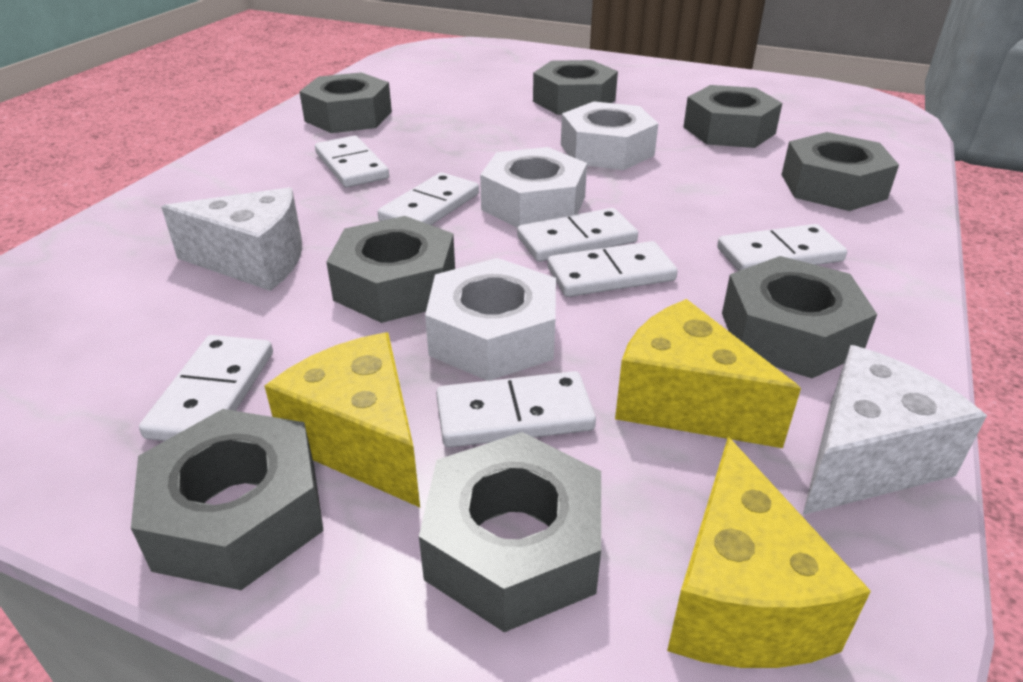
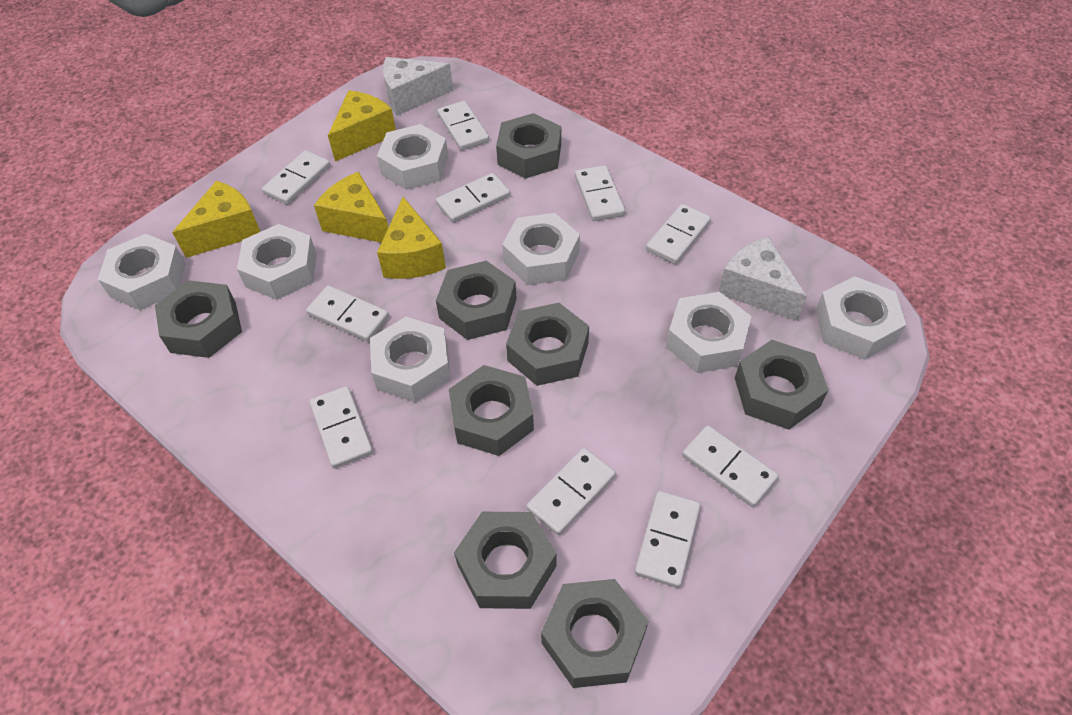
white domino: [139,335,273,441] [315,136,389,188] [378,172,479,225] [436,371,596,448] [517,208,638,262] [548,241,678,297] [717,224,847,271] = 7 -> [262,150,330,205] [306,285,389,342] [309,386,373,469] [436,173,510,223] [437,101,489,151] [526,448,616,535] [575,165,625,221] [635,491,700,588] [646,204,711,264] [682,425,778,507] = 10
white nut: [425,258,556,381] [480,147,587,228] [561,101,658,170] = 3 -> [98,234,185,310] [237,224,317,300] [370,317,451,402] [377,124,448,190] [502,213,580,285] [666,292,751,373] [815,276,906,360] = 7
yellow cheese: [265,333,420,507] [615,299,801,448] [667,437,871,668] = 3 -> [172,181,260,258] [314,172,388,243] [328,90,396,162] [377,197,446,279] = 4

